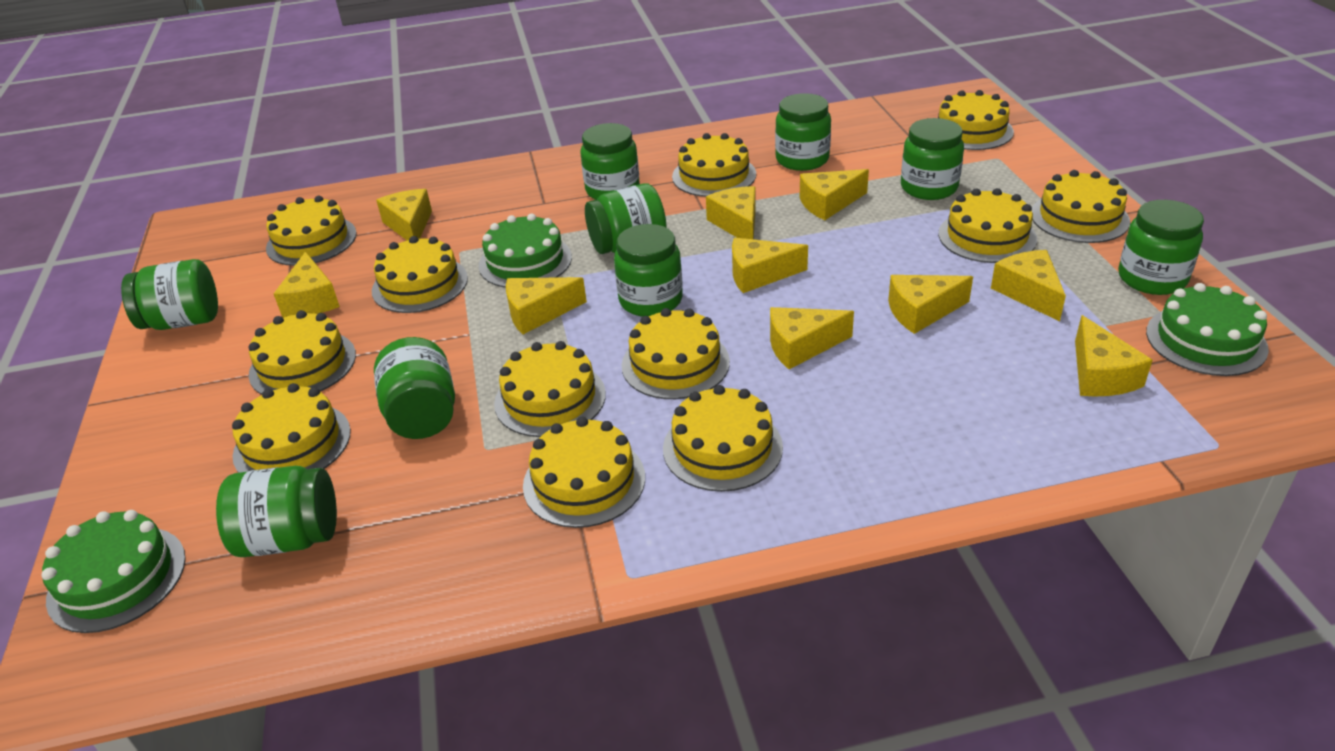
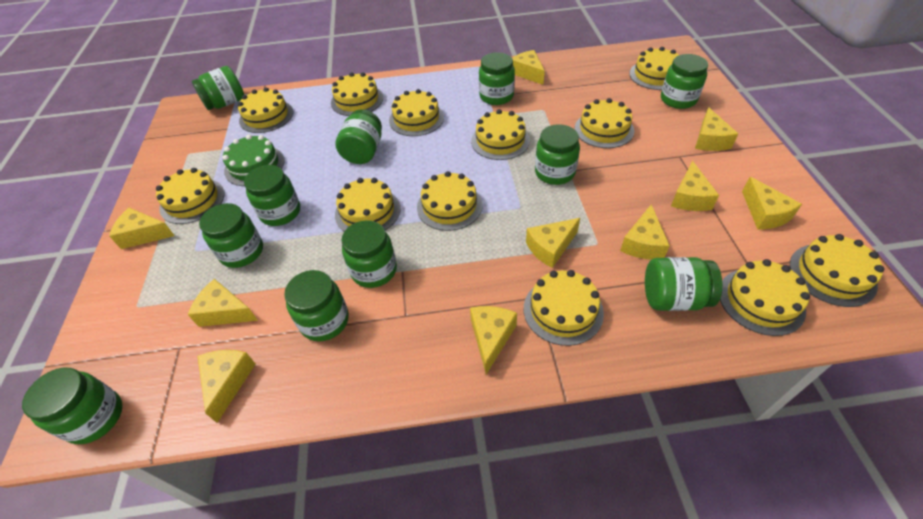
green cake: [42,510,186,633] [479,213,572,288] [1146,283,1269,376] = 3 -> [223,135,285,186] = 1
green jar: [121,259,218,330] [216,466,337,557] [374,337,455,439] [581,123,640,200] [585,183,667,254] [614,224,683,317] [775,93,831,171] [901,118,964,200] [1118,200,1204,295] = 9 -> [22,368,123,444] [192,66,244,110] [199,203,263,268] [244,165,300,226] [284,270,349,341] [335,109,382,164] [341,220,397,288] [479,52,515,105] [535,124,580,185] [645,257,722,311] [661,54,708,109] = 11

